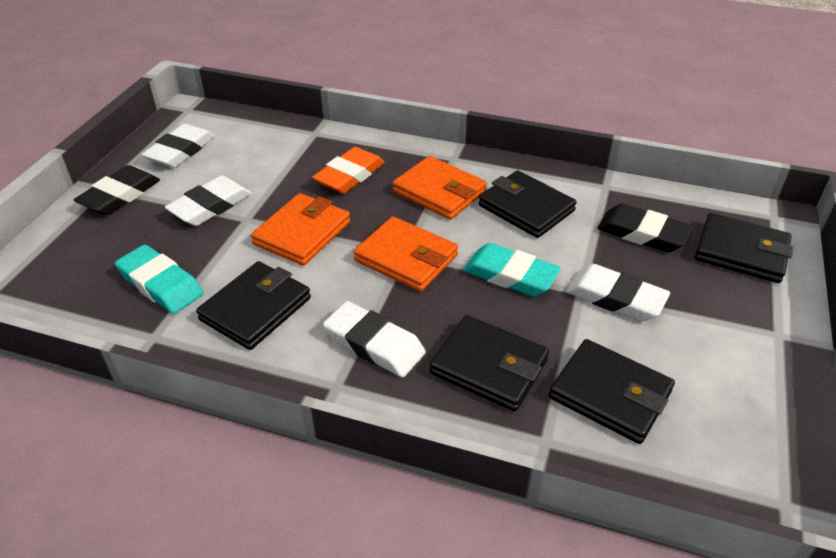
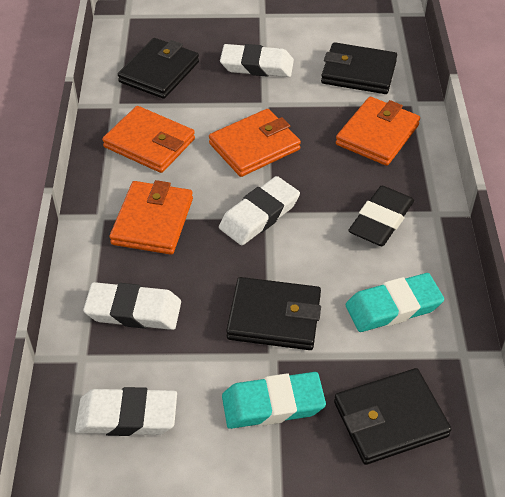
black eraser: [74,165,160,215] [597,204,693,252] = 2 -> [348,186,414,246] = 1
black wallet: [196,261,311,350] [430,315,549,411] [479,170,577,238] [549,339,675,444] [695,213,793,283] = 5 -> [118,38,199,99] [226,277,321,350] [321,42,397,94] [334,368,451,465] = 4
orange eraser: [312,147,385,194] = 1 -> none = 0
orange wallet: [251,193,350,266] [354,216,458,292] [392,156,487,220] = 3 -> [102,106,195,173] [110,180,193,255] [209,109,301,177] [336,97,420,166] = 4

